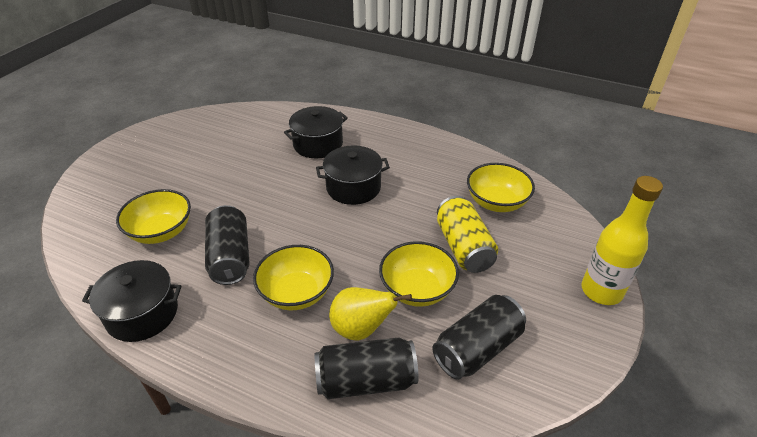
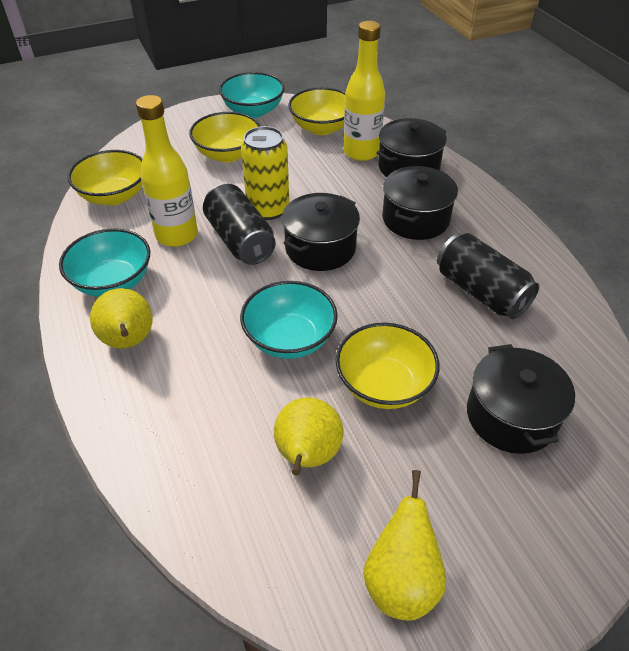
black can: [205,205,250,285] [315,337,418,399] [432,295,526,380] = 3 -> [203,184,276,265] [437,233,539,319] = 2
black pot: [82,260,181,342] [284,106,348,158] [316,145,390,205] = 3 -> [282,193,360,271] [377,118,447,177] [382,166,458,240] [467,344,575,454] = 4
turquoise bowl: none = 0 -> [59,228,150,297] [219,72,285,118] [240,281,338,359] = 3
yellow bottle: [581,176,663,305] = 1 -> [136,95,198,247] [343,21,385,161] = 2
yellow pear: [329,287,412,341] = 1 -> [90,288,153,348] [274,397,343,476] [363,470,446,620] = 3

